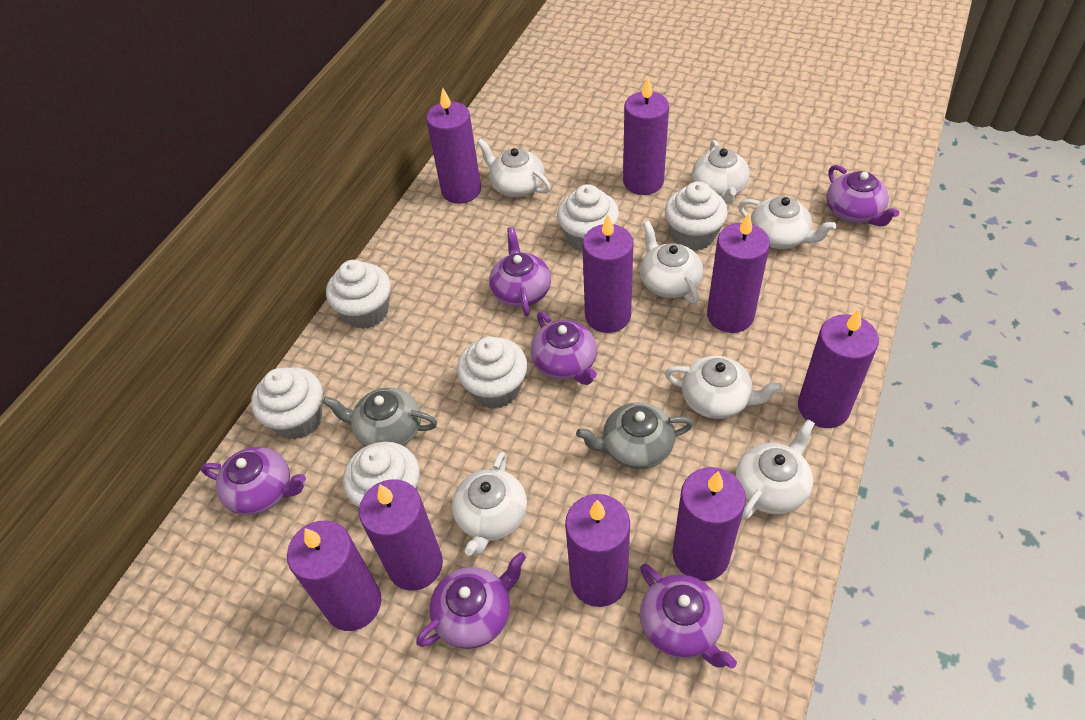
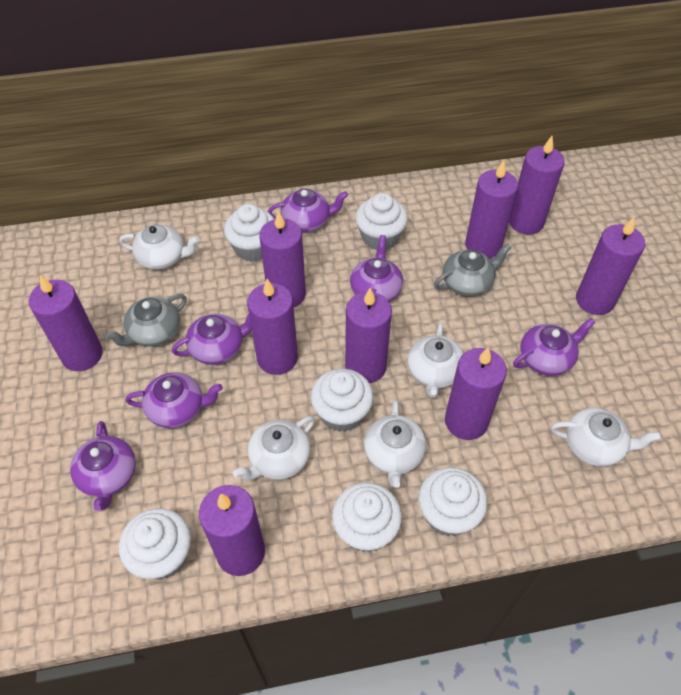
white teapot: [452,452,527,556] [477,138,551,197] [640,221,703,304] [665,356,782,419] [692,140,750,204] [736,419,815,520] [738,196,836,249] = 7 -> [119,225,200,270] [233,416,315,481] [364,400,426,488] [407,323,463,398] [551,408,661,467] = 5

